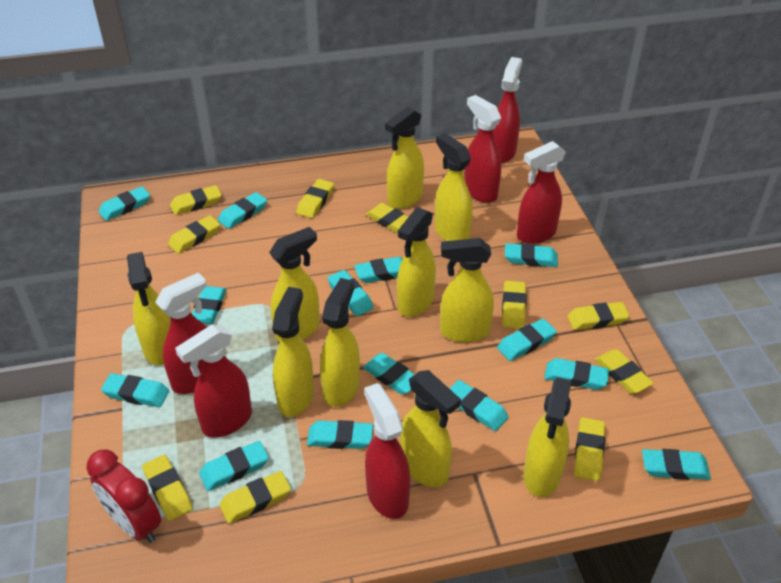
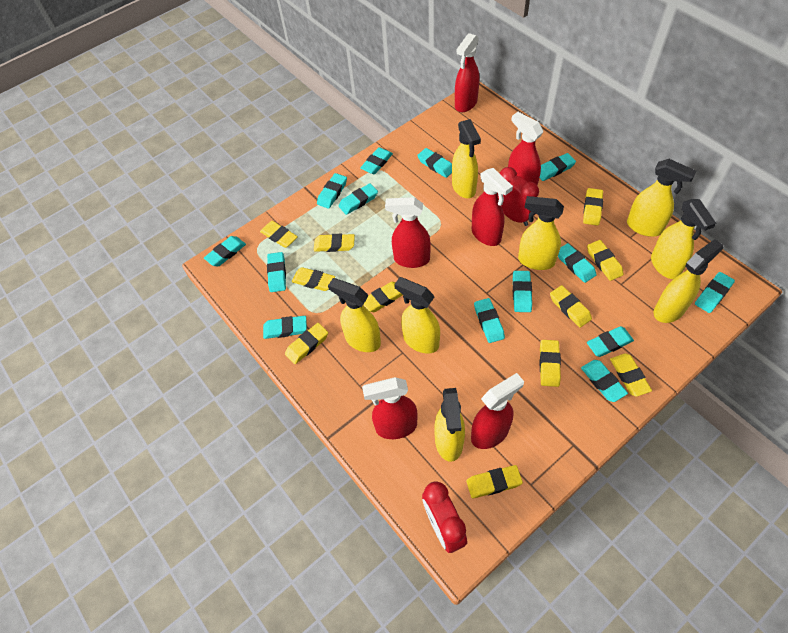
red clock: [86,449,161,543] = 1 -> [422,482,467,553] [497,167,539,226] = 2
yellow eraser: [142,455,193,521] [168,215,220,253] [170,185,222,215] [219,471,291,524] [296,179,334,218] [366,203,408,233] [502,281,527,329] [567,302,630,330] [574,418,605,481] [595,349,654,394] = 10 -> [260,221,298,248] [285,323,328,364] [292,267,335,291] [314,234,355,252] [363,282,403,312] [466,465,523,498] [540,340,561,387] [550,285,592,328] [583,188,603,226] [587,240,624,281] [610,354,652,397] = 11
yellow spray bottle: [127,252,171,365] [269,227,320,342] [272,287,314,417] [320,278,360,407] [385,107,424,209] [397,207,436,317] [400,370,461,487] [435,133,473,241] [440,238,494,342] [523,377,572,497] = 10 -> [328,278,381,352] [394,277,440,353] [434,388,465,462] [452,119,481,198] [518,196,564,270] [627,159,696,237] [651,199,716,279] [654,239,723,323] = 8

